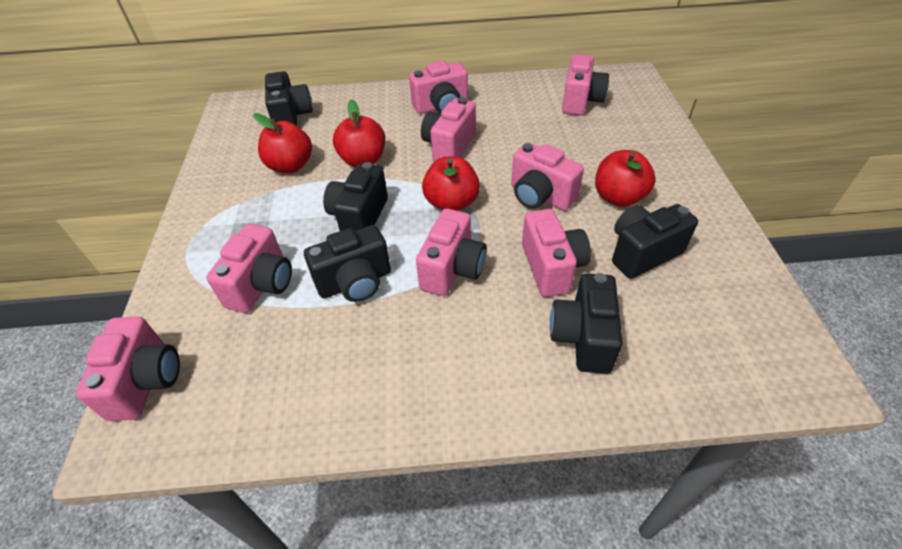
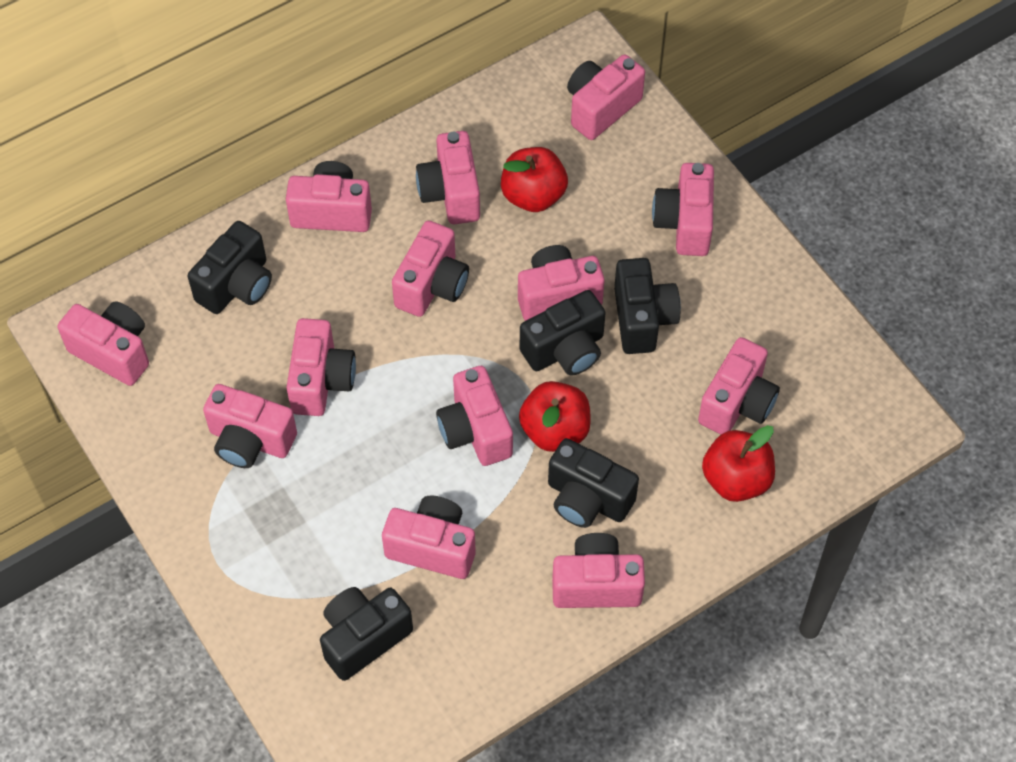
pink camera: [76,316,180,421] [206,224,292,313] [409,60,468,114] [416,209,487,296] [421,97,476,162] [511,143,584,211] [522,209,591,297] [562,54,609,115] = 8 -> [58,301,149,386] [203,384,297,468] [286,161,372,232] [286,318,356,416] [382,496,476,579] [392,221,469,317] [416,131,480,224] [436,366,513,466] [518,245,604,321] [552,533,645,608] [567,54,645,140] [652,163,714,256] [698,337,780,434] = 13
red apple: [254,113,312,173] [333,99,385,167] [422,156,480,211] [595,150,656,207] = 4 -> [501,147,568,212] [519,381,591,452] [702,425,775,502] = 3

